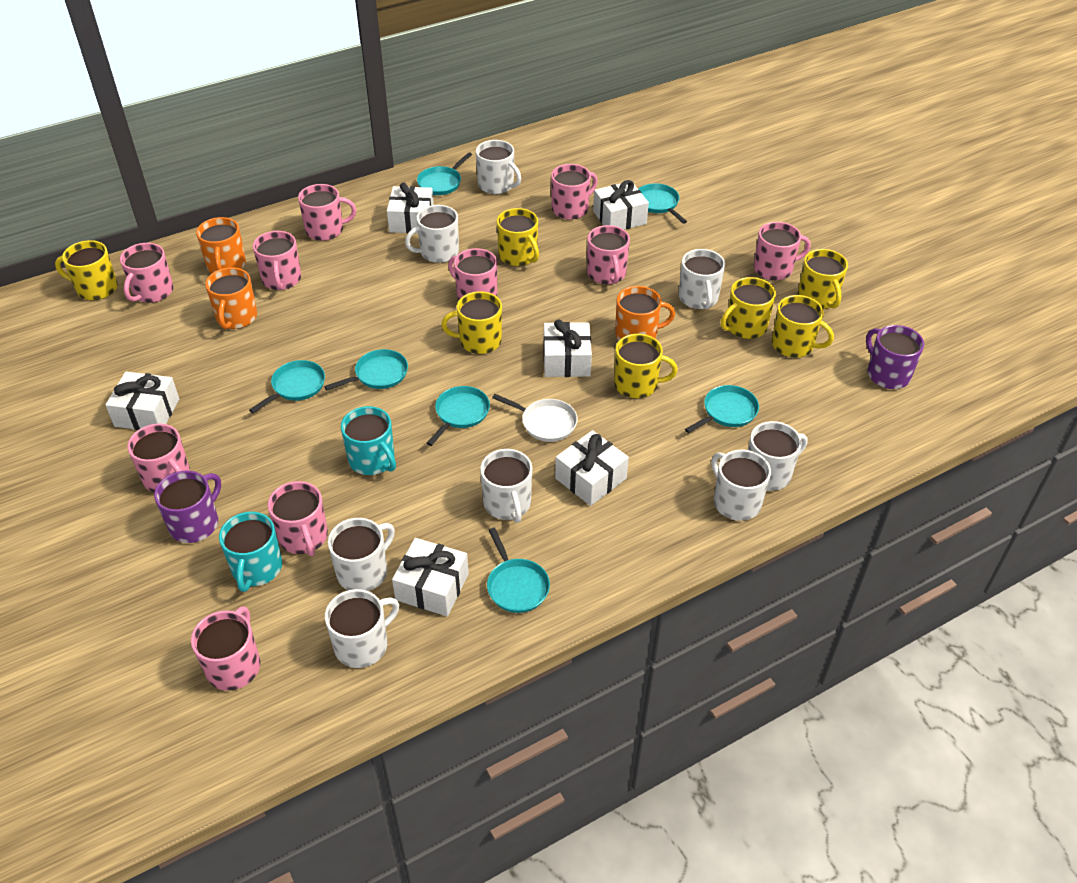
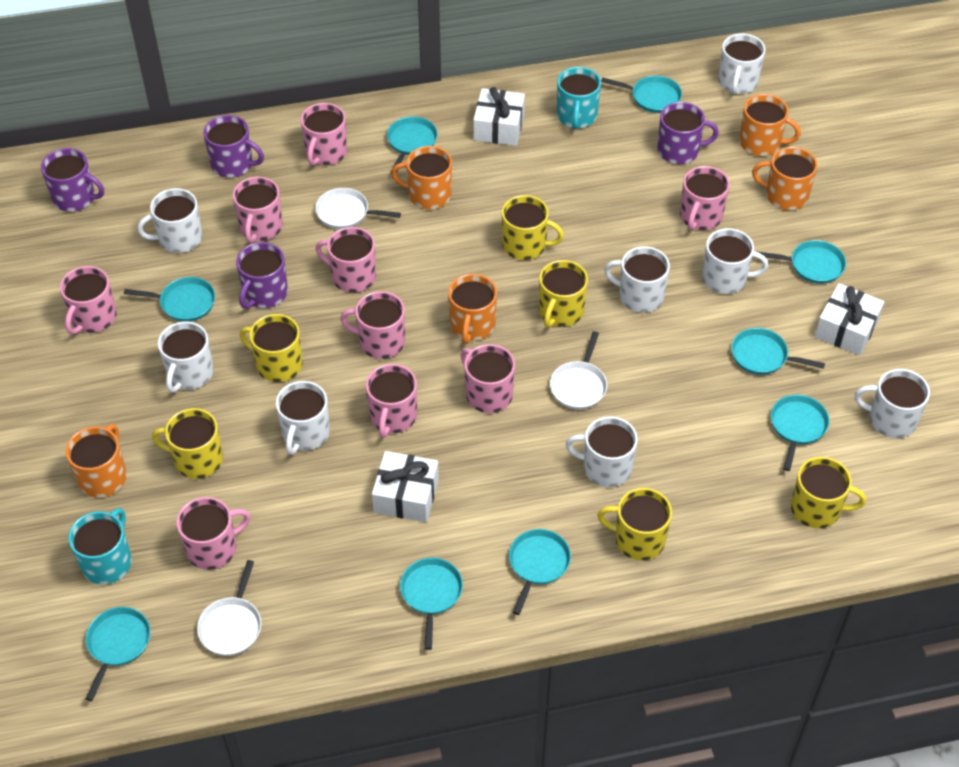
orange mug: [196,217,246,273] [205,267,257,329] [615,286,675,341] = 3 -> [65,424,127,498] [391,146,452,209] [448,274,497,344] [739,94,801,156] [752,147,818,210] = 5
pink mug: [120,243,173,303] [127,424,190,493] [191,607,260,691] [253,231,301,290] [268,481,328,556] [298,184,356,241] [448,248,497,301] [551,164,598,220] [587,225,630,284] [754,222,811,280] = 10 -> [60,266,117,335] [176,497,251,570] [233,177,283,243] [301,103,347,166] [316,227,376,293] [340,291,405,359] [366,364,417,438] [461,344,515,413] [680,166,730,230] = 9
purple mug: [154,471,221,543] [866,325,924,389] = 2 -> [41,148,104,212] [203,115,264,178] [236,242,288,309] [657,102,719,164] = 4
turquoise pan: [249,360,325,413] [324,349,408,390] [417,152,472,195] [427,386,490,446] [487,528,550,613] [638,183,687,224] [685,385,759,433] = 7 -> [85,607,151,701] [124,277,215,322] [387,116,438,172] [400,558,463,650] [509,529,571,615] [601,76,682,113] [731,328,825,375] [758,240,846,284] [771,395,830,471] = 9
white gift: [105,372,179,430] [387,183,434,234] [392,538,469,616] [543,320,592,377] [555,430,629,506] [593,180,649,230] = 6 -> [372,451,439,522] [473,87,525,146] [815,283,884,356] = 3
white pan: [492,394,577,442] = 1 -> [197,560,261,656] [315,188,401,229] [550,331,607,410] = 3
yellow mug: [55,240,118,300] [441,291,502,354] [497,208,539,266] [614,334,678,398] [721,277,776,339] [772,295,834,358] [798,249,848,309] = 7 -> [152,408,223,479] [240,314,303,382] [502,195,564,260] [539,260,588,328] [597,488,672,560] [791,457,866,529] = 6

